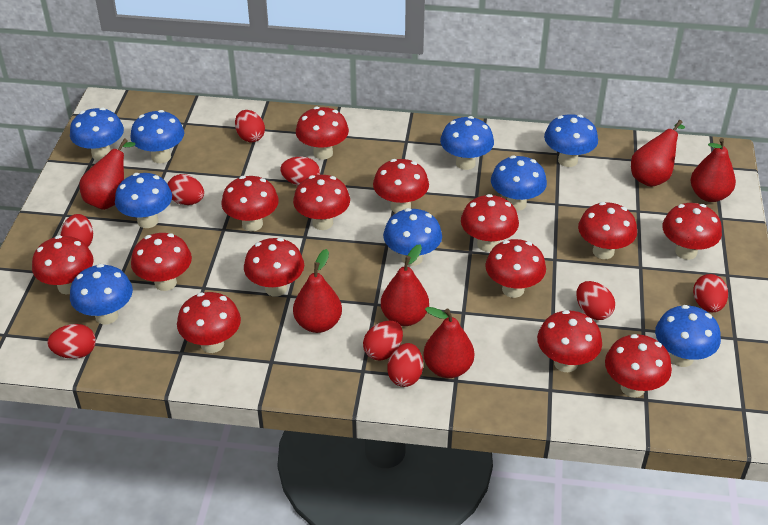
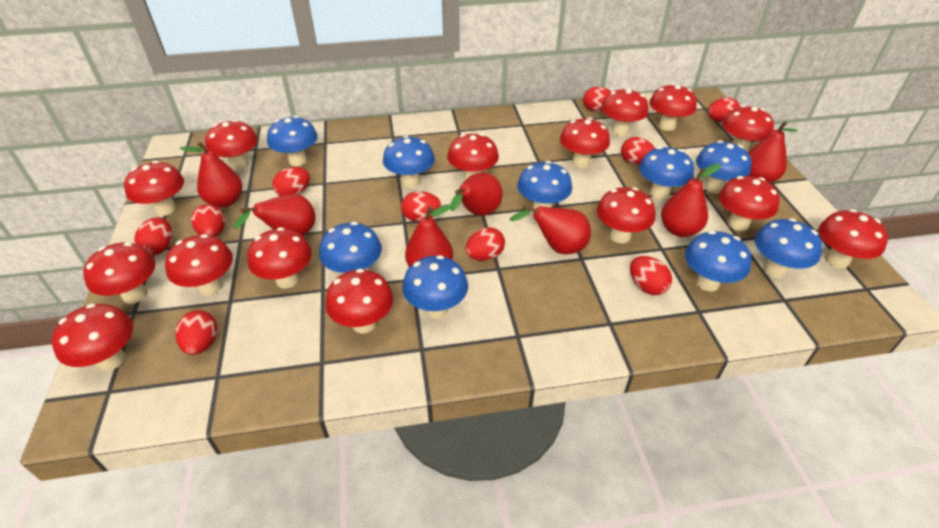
red egg: [47,324,96,359] [61,214,93,247] [168,174,204,205] [235,110,265,142] [280,157,320,186] [363,321,403,360] [387,343,423,387] [576,281,615,320] [693,274,728,312] = 9 -> [134,217,172,255] [175,310,217,355] [191,204,225,237] [272,167,310,196] [401,191,441,221] [466,227,505,261] [583,87,611,111] [621,137,655,165] [630,256,672,295] [708,98,740,123] = 10
red mushroom: [32,235,94,294] [131,233,192,291] [177,292,241,353] [221,176,279,231] [244,238,304,297] [293,175,350,230] [296,106,349,160] [373,159,429,213] [461,194,519,252] [485,239,546,298] [537,310,602,372] [578,202,637,259] [605,334,672,397] [662,203,722,260] = 14 -> [52,303,133,371] [83,242,156,304] [124,161,184,216] [165,234,233,296] [205,120,258,171] [247,227,312,289] [325,269,393,334] [447,133,499,181] [560,117,610,168] [597,187,656,243] [601,88,649,136] [649,83,697,131] [719,176,779,231] [722,105,774,152] [819,209,888,269] = 15
red pear: [79,138,136,210] [293,249,342,333] [381,244,429,326] [423,307,474,378] [631,120,685,187] [691,138,736,202] = 6 -> [179,142,242,208] [234,194,316,236] [405,204,453,267] [450,172,503,216] [510,205,591,254] [661,164,721,237] [748,121,798,183] = 7

